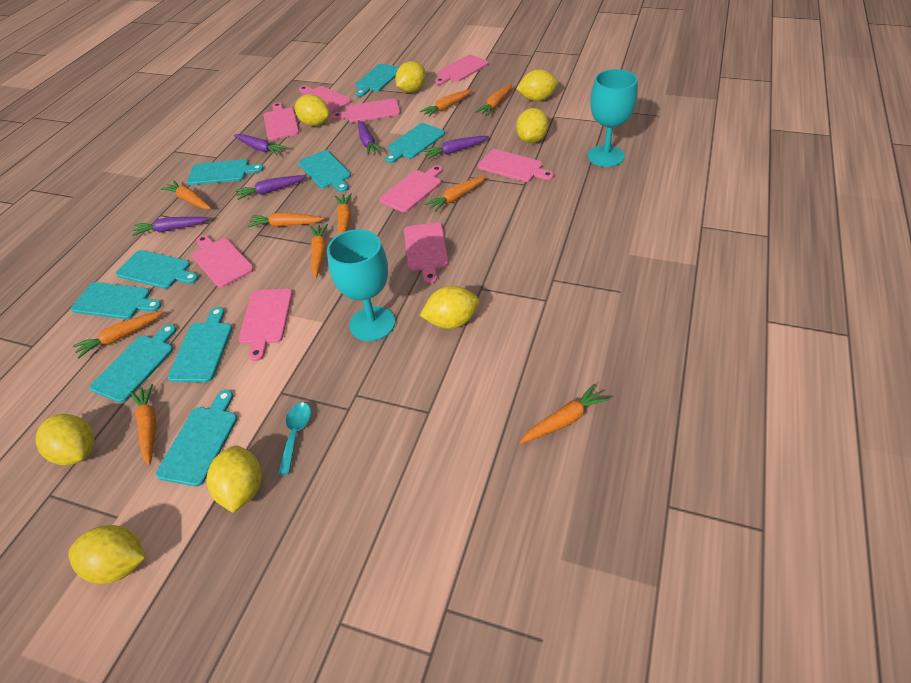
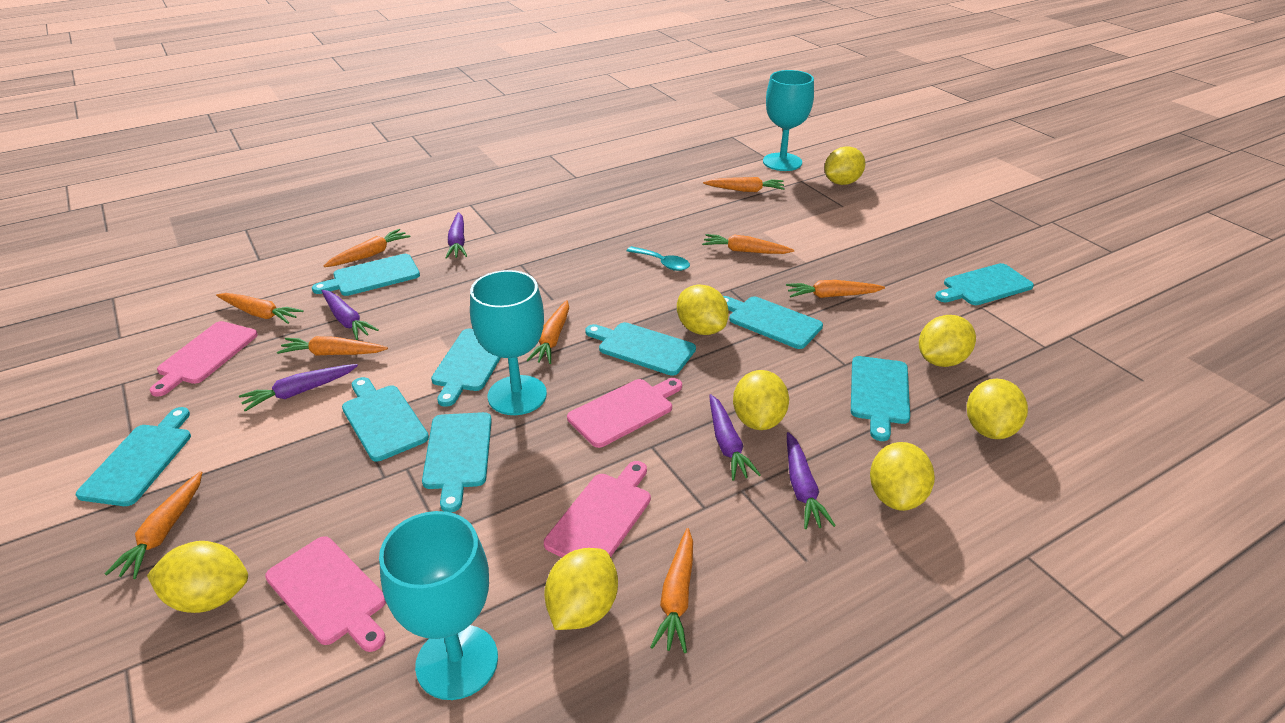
orange carrot: [73,310,164,359] [130,384,156,466] [161,180,211,209] [247,213,324,227] [310,224,328,278] [335,193,352,235] [420,89,472,117] [424,175,486,212] [476,84,512,116] [519,384,610,444] = 10 -> [105,471,202,579] [216,293,304,324] [277,336,388,356] [324,229,411,267] [526,300,569,364] [650,528,693,653] [702,234,794,254] [703,177,785,192] [786,280,885,298] = 9
pink cutting board: [192,235,254,288] [238,289,293,361] [264,102,299,140] [299,86,352,113] [332,98,400,123] [379,165,443,212] [404,223,449,284] [435,55,489,85] [478,149,554,182] = 9 -> [150,321,258,397] [265,536,386,652] [544,461,651,557] [567,378,682,448] = 4
turquoise goblet: [327,229,395,341] [587,69,638,167] = 2 -> [379,511,498,700] [470,270,547,415] [763,70,814,171] = 3

